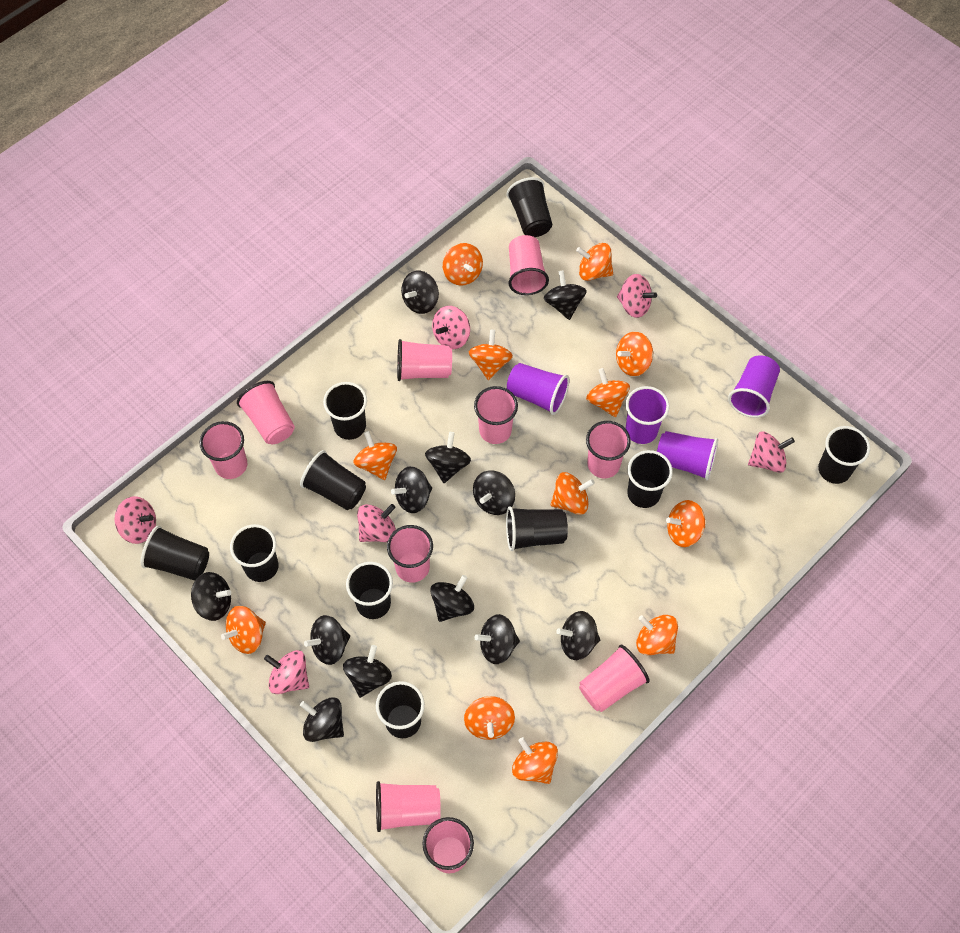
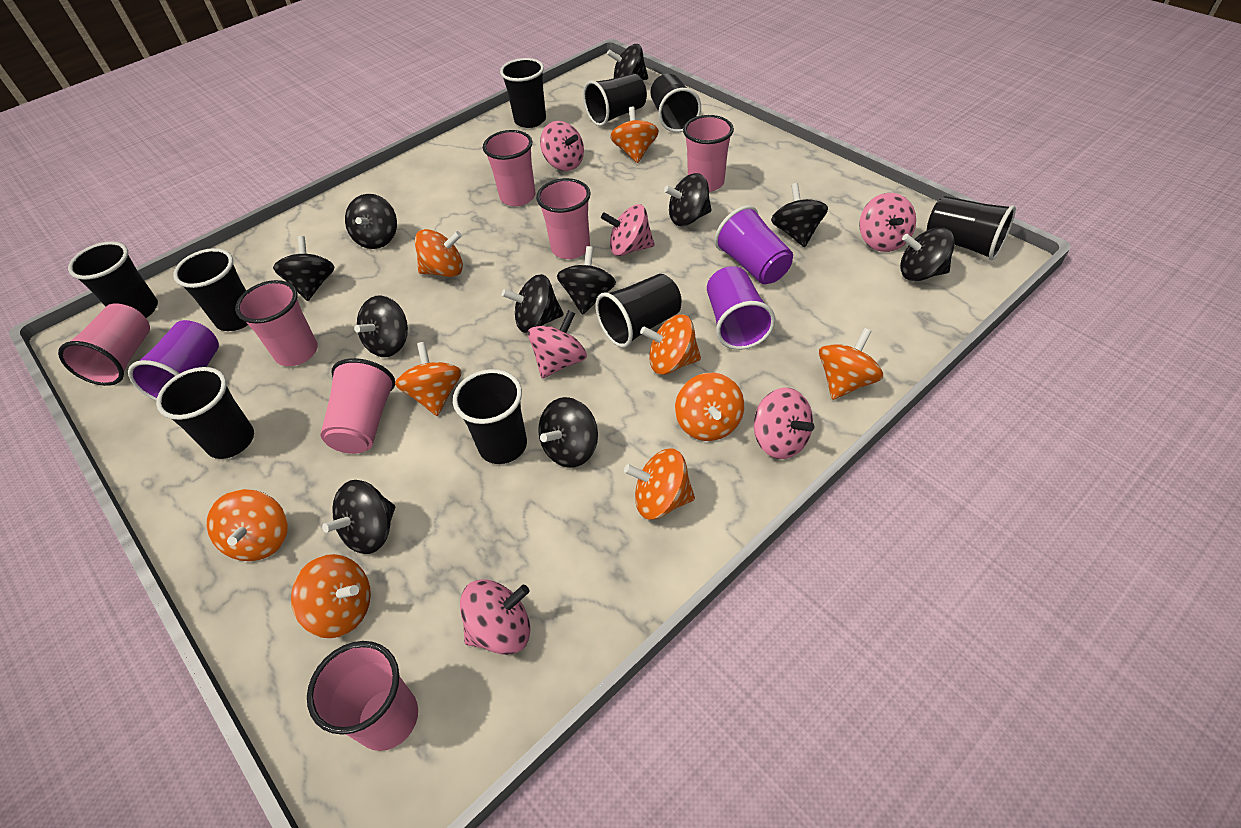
black cup: [141,526,209,581] [230,524,279,582] [300,450,366,510] [323,382,367,440] [346,562,393,619] [376,681,425,738] [506,506,568,551] [507,177,552,237] [627,450,673,508] [818,426,870,484] = 10 -> [68,241,158,318] [156,367,254,459] [173,248,248,331] [453,369,527,464] [500,58,546,128] [583,73,647,126] [596,274,682,348] [650,74,701,133] [927,196,1016,261] = 9
black spinning top: [191,572,231,621] [300,697,344,742] [304,615,350,665] [343,645,392,698] [391,466,432,513] [401,270,439,314] [425,432,471,483] [430,575,474,622] [473,470,515,515] [474,614,520,664] [544,270,587,320] [556,611,600,660] = 12 -> [273,236,335,301] [322,480,395,554] [345,194,397,249] [354,295,408,357] [502,274,564,333] [538,397,598,468] [557,246,616,315] [607,44,648,80] [664,173,712,226] [771,183,828,247] [900,227,955,281] = 11
orange spinning top: [221,606,266,654] [353,431,397,480] [443,243,483,286] [464,696,515,740] [469,330,513,380] [512,737,558,784] [551,472,595,515] [576,243,613,281] [586,368,630,417] [616,332,653,376] [636,615,678,655] [666,500,705,547] = 12 -> [207,489,288,561] [291,554,371,638] [395,342,462,416] [415,229,463,277] [610,107,659,163] [624,448,695,520] [640,314,701,375] [675,373,744,441] [819,328,883,400] = 9
pink cup: [200,421,247,479] [237,381,295,444] [376,781,441,832] [387,525,433,583] [397,339,452,381] [422,817,474,873] [474,386,518,444] [509,235,549,295] [579,645,650,712] [586,421,631,478] = 10 -> [58,304,150,386] [235,280,318,366] [307,641,418,751] [321,358,395,454] [483,130,536,206] [536,178,591,259] [683,115,734,192] = 7
purple cup: [507,363,569,415] [625,386,670,444] [657,431,718,480] [728,356,780,418] = 4 -> [128,320,219,401] [707,266,775,350] [714,206,793,284] = 3

